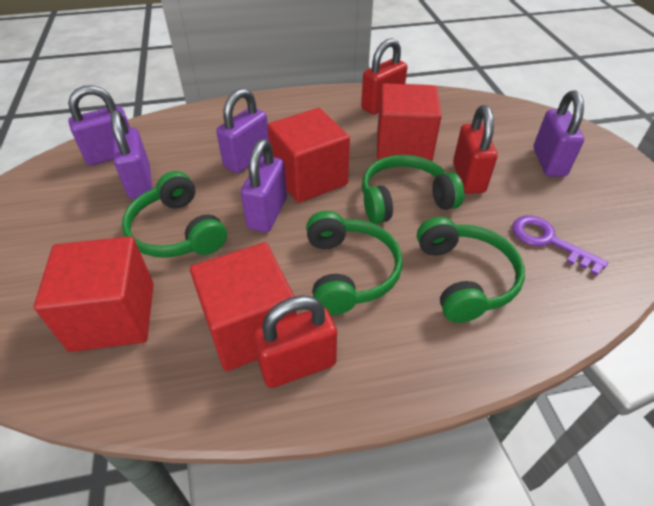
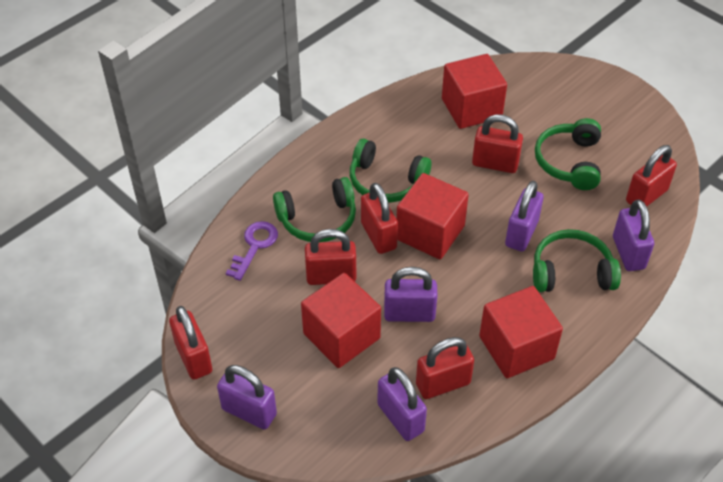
red padlock: [253,295,337,388] [361,38,407,115] [453,105,497,194] = 3 -> [169,306,212,380] [305,229,356,285] [361,183,398,254] [416,337,474,399] [472,114,523,173] [626,145,677,206] = 6

